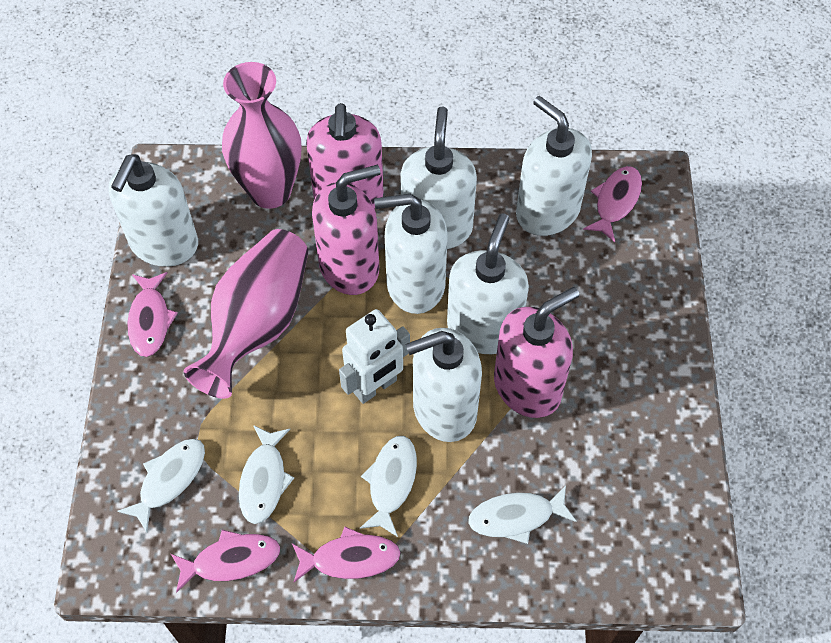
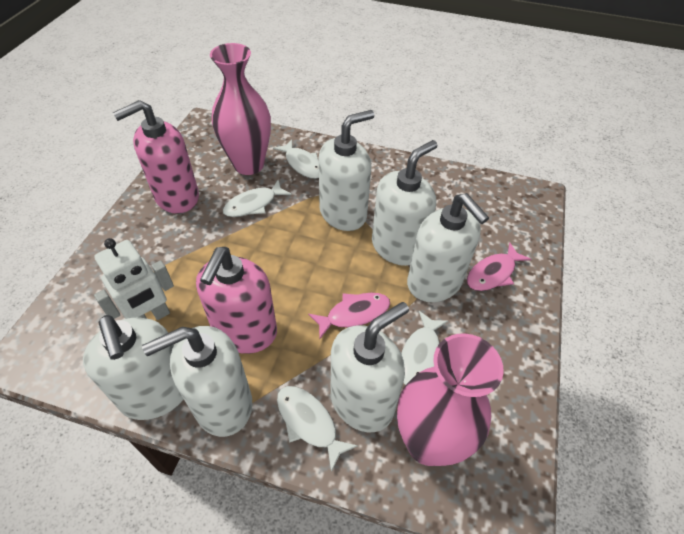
pink fish: [127,272,178,357] [171,530,280,593] [292,527,401,582] [583,166,642,242] = 4 -> [308,293,390,339] [467,243,531,291] = 2
pink soap dispenser: [306,103,384,208] [312,165,380,295] [494,287,579,418] = 3 -> [113,100,199,214] [196,247,277,354] = 2

